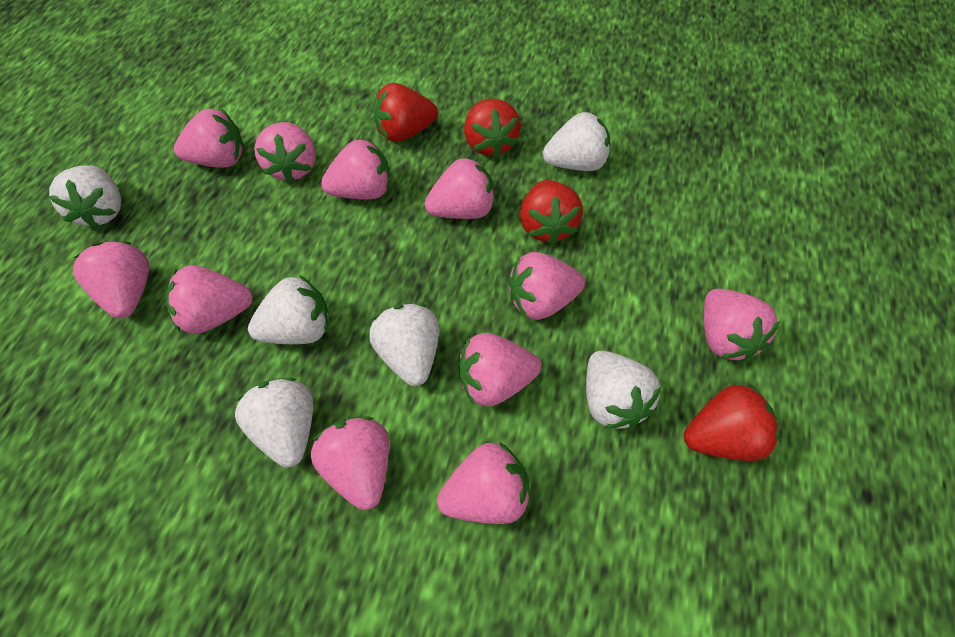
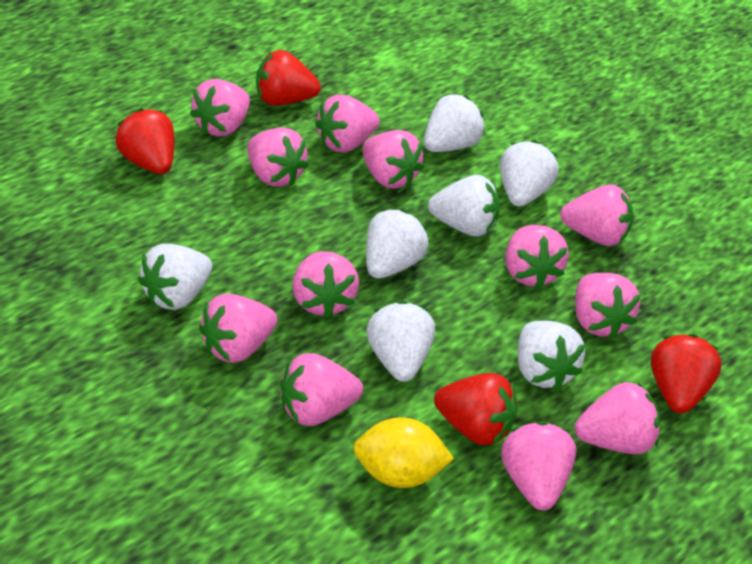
pink strawberry: [73,241,150,318] [165,265,253,334] [174,109,244,168] [254,122,316,183] [311,416,389,510] [321,139,390,199] [425,157,495,219] [437,442,530,524] [458,333,541,406] [509,252,585,320] [704,289,780,362] = 11 -> [190,79,250,137] [199,293,277,363] [247,127,309,187] [281,353,363,426] [292,251,359,318] [315,94,380,153] [362,130,424,189] [501,421,576,510] [505,225,569,289] [560,185,633,246] [575,273,640,339] [575,382,660,454] = 12
white strawberry: [49,165,121,228] [235,378,313,467] [248,275,329,344] [369,304,439,386] [542,112,610,171] [586,351,661,429] = 6 -> [138,244,212,310] [366,209,429,279] [366,301,435,382] [424,94,485,152] [428,175,500,237] [500,140,559,206] [517,321,585,390] = 7
yellow lemon: none = 0 -> [353,417,454,488] = 1

